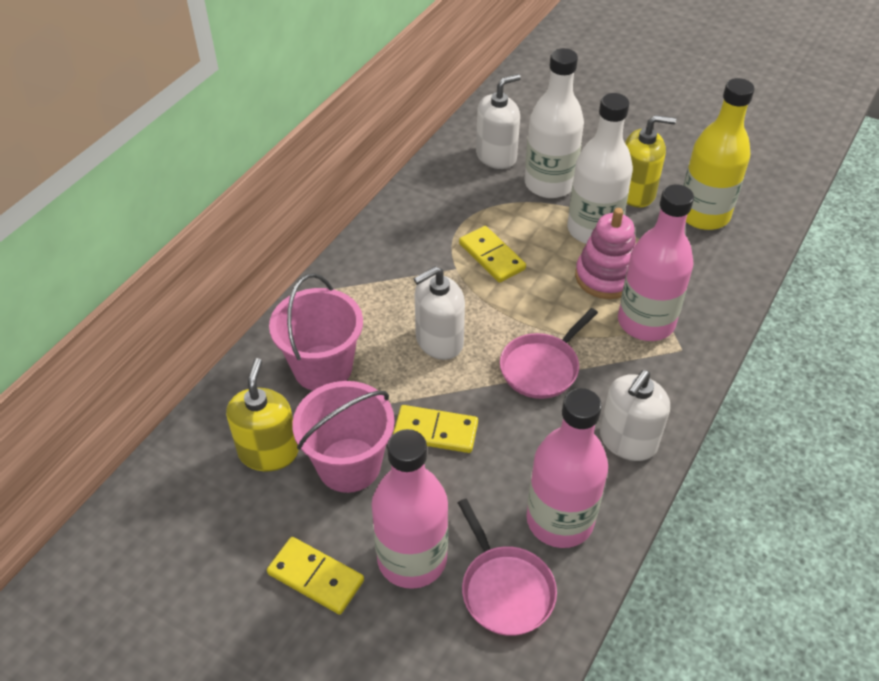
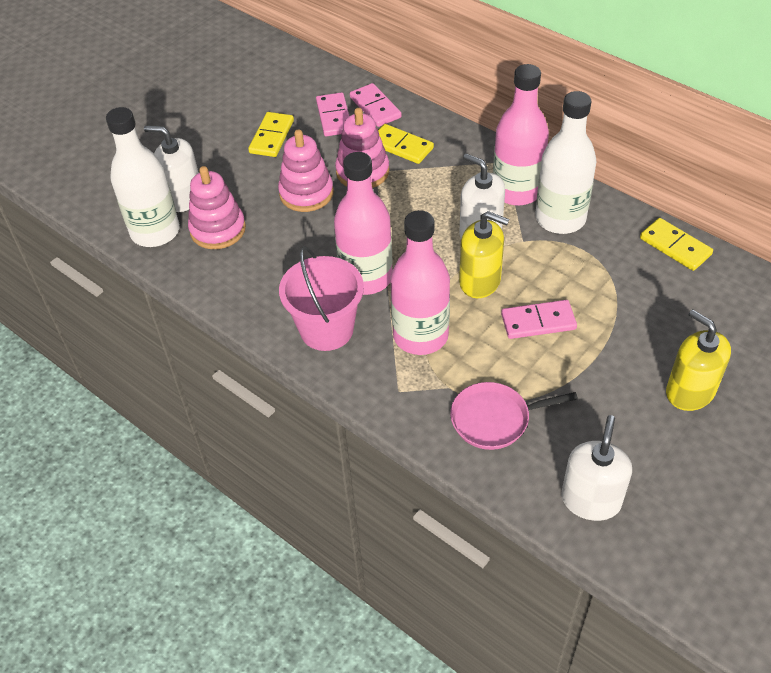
pink bucket: [269,273,363,391] [292,381,395,493] = 2 -> [279,246,364,351] = 1
pink domino: none = 0 -> [316,92,349,136] [350,83,402,127] [501,300,577,339] = 3
pink pan: [458,499,557,636] [500,308,598,399] = 2 -> [450,382,578,450] = 1
pink stacking toy: [575,208,636,299] = 1 -> [188,166,246,249] [278,129,334,212] [335,108,389,188] = 3
yellow bottle: [683,78,754,230] = 1 -> none = 0

